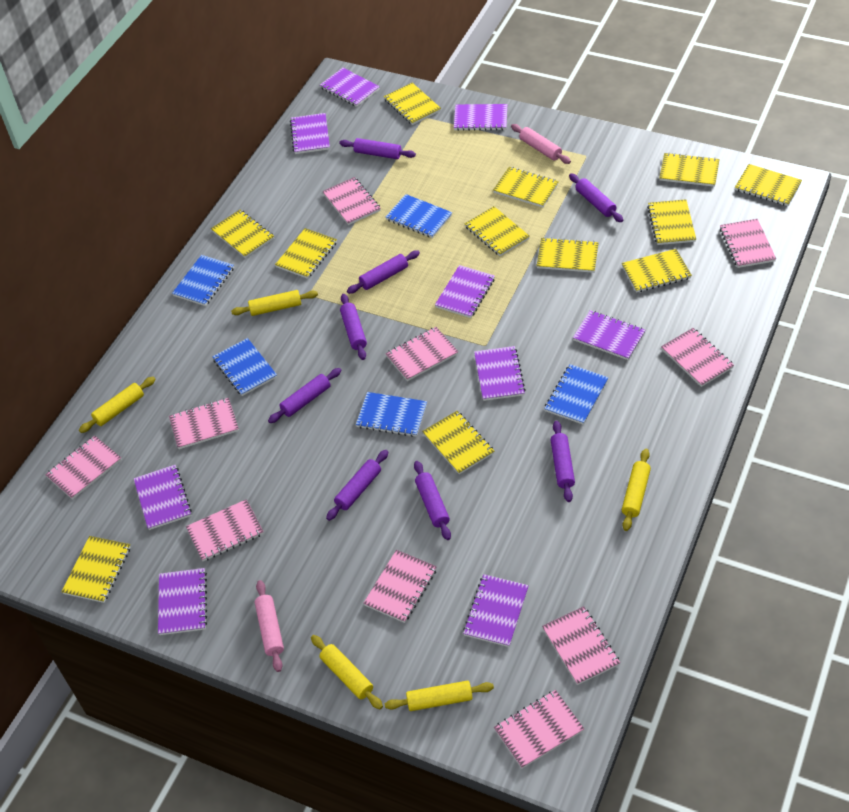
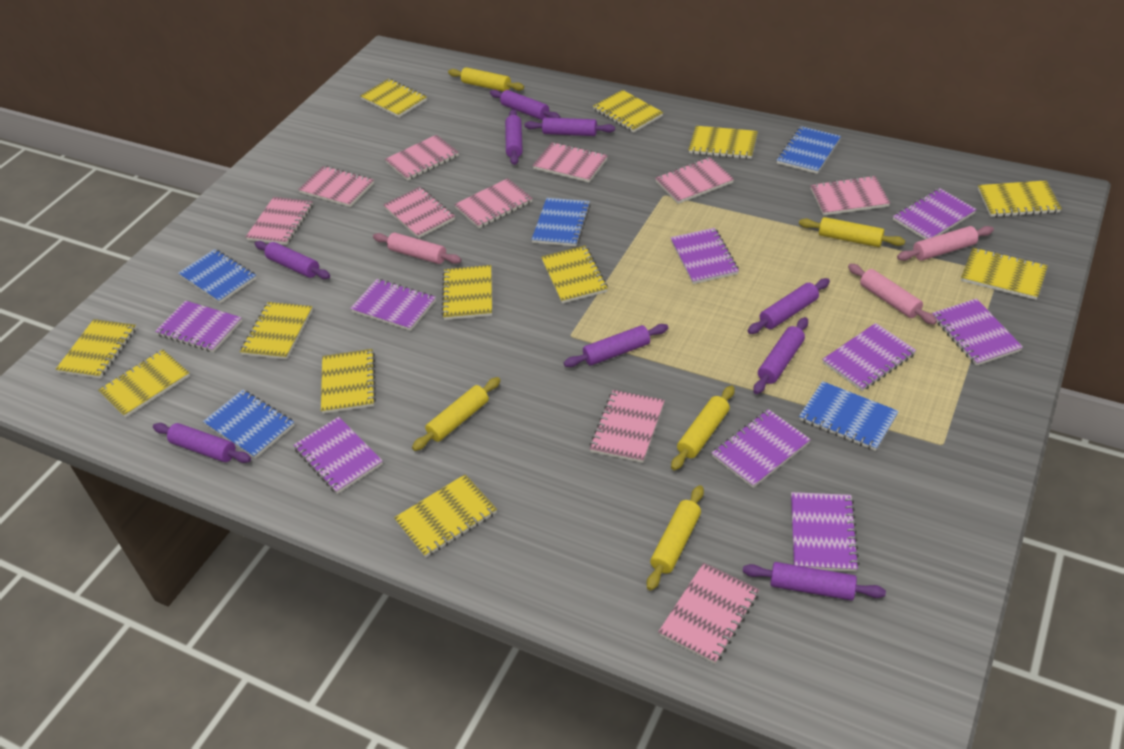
pink rolling pin: [255,580,284,672] [511,124,571,164] = 2 -> [373,233,462,264] [848,264,937,325] [897,226,994,261] = 3
purple rolling pin: [268,368,341,423] [326,450,388,521] [339,138,416,159] [340,294,367,360] [347,250,420,294] [414,461,451,540] [551,421,575,502] [569,173,623,222] = 8 -> [153,423,251,463] [255,241,330,279] [490,89,561,120] [505,109,523,165] [524,117,615,136] [564,324,668,367] [743,562,886,600] [748,278,830,334] [754,317,808,394] = 9

